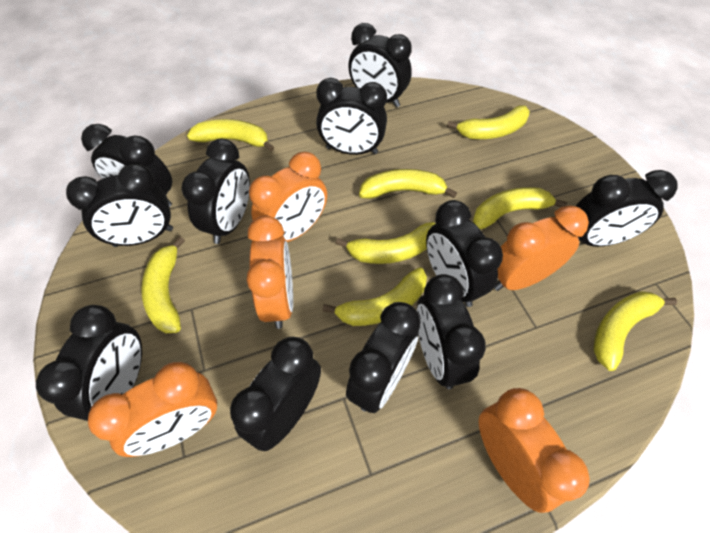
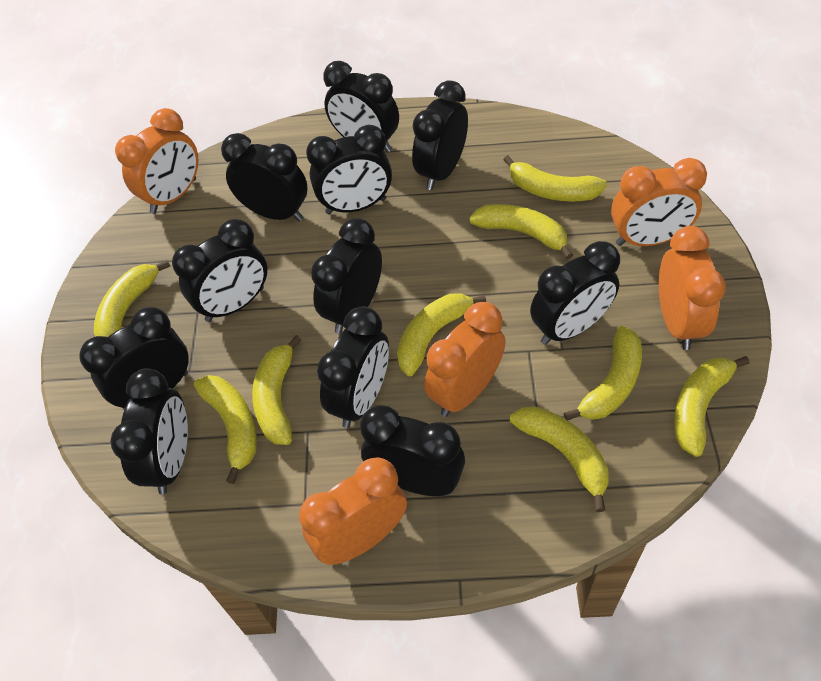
yellow banana: [141,236,185,333] [187,119,274,151] [322,268,427,326] [336,222,436,264] [359,169,457,199] [447,105,530,139] [473,187,567,230] [594,291,677,371] = 8 -> [94,260,170,337] [194,375,257,484] [252,335,301,445] [397,293,486,376] [469,204,573,259] [503,155,607,202] [510,406,609,512] [564,326,642,420] [674,356,749,457] = 9

